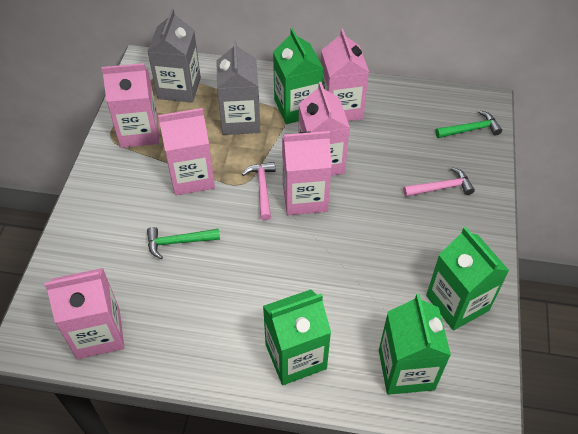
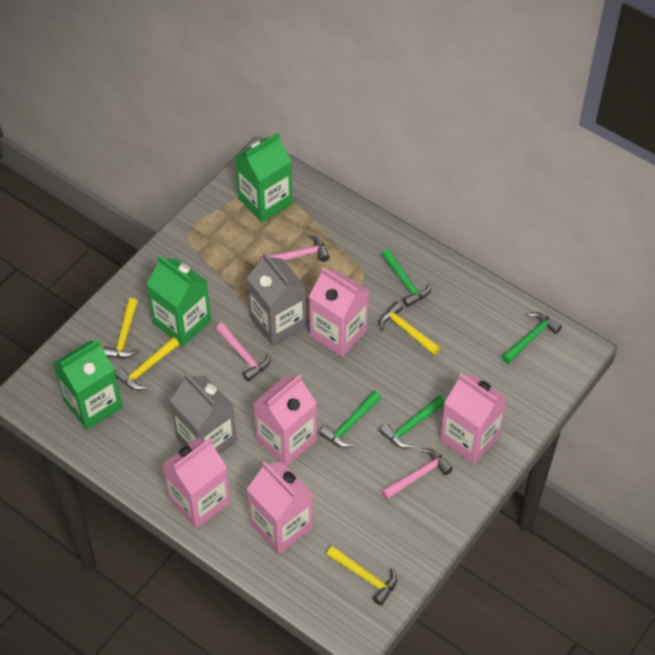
green carton: [263,289,331,385] [273,28,324,124] [379,294,451,395] [426,227,509,330] = 4 -> [53,340,122,430] [146,256,211,346] [235,133,293,222] = 3
green hammer: [147,227,220,259] [435,110,502,138] = 2 -> [319,391,381,448] [379,395,445,448] [381,249,431,307] [502,312,562,364] = 4
pink carton: [44,268,124,359] [101,63,159,148] [158,108,215,196] [282,131,332,215] [298,82,350,176] [321,29,369,121] = 6 -> [162,438,231,529] [247,461,313,554] [253,375,317,466] [309,267,369,357] [440,373,507,464] = 5
pink hammer: [242,162,275,221] [403,167,475,197] = 2 -> [216,323,270,381] [260,234,329,262] [381,448,453,500] = 3
yellow hammer: none = 0 -> [103,298,140,358] [115,337,179,390] [326,545,397,605] [379,301,441,355] = 4

